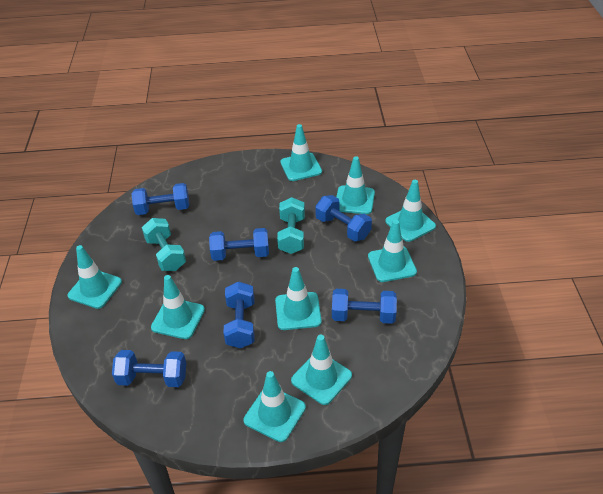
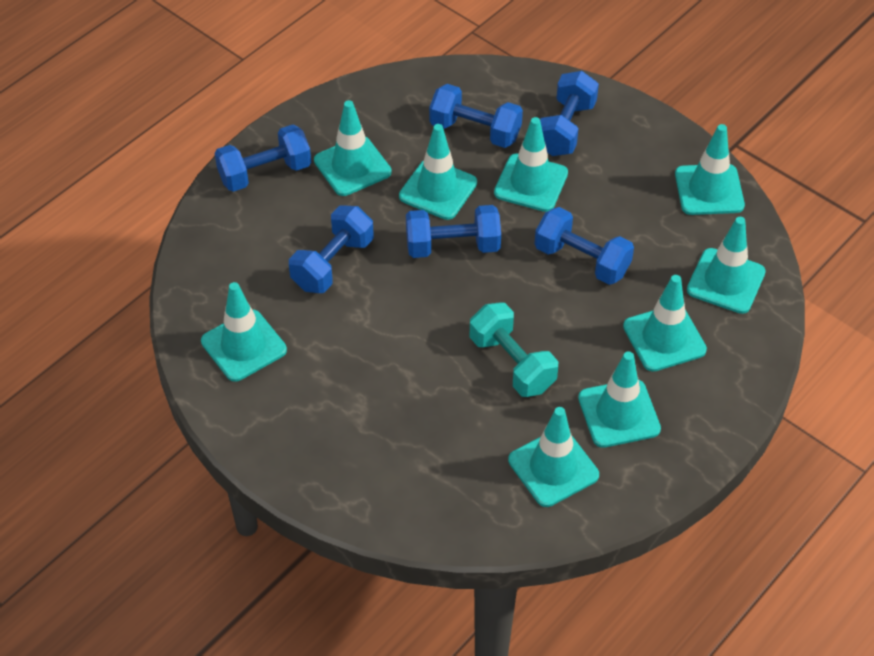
turquoise dumbbell: [142,218,186,271] [277,197,305,254] = 2 -> [470,302,558,397] = 1

